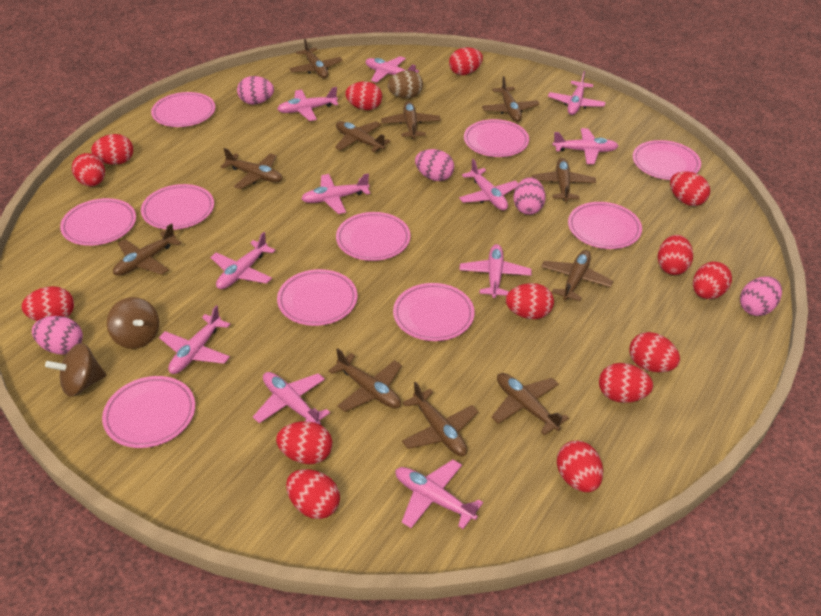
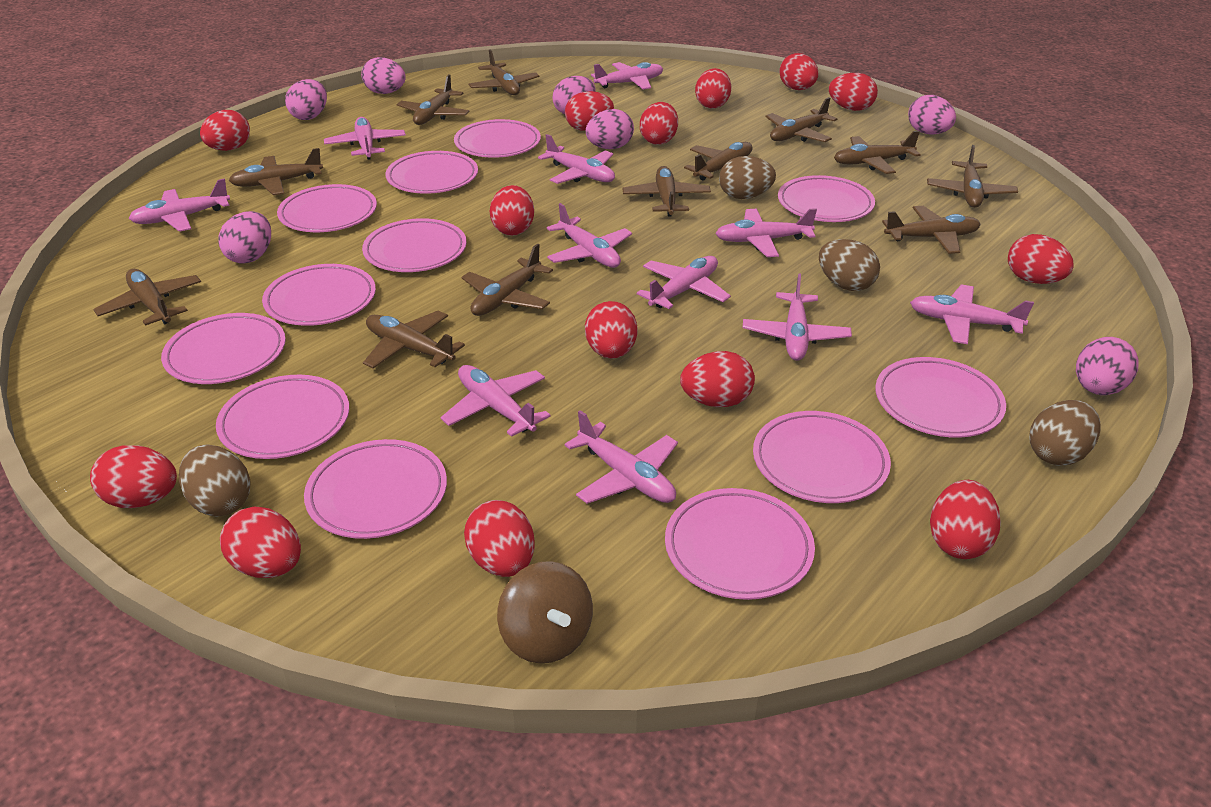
brown egg: [388,70,423,98] = 1 -> [179,444,251,517] [719,156,776,199] [819,239,880,291] [1029,400,1101,466] = 4
brown plane: [113,223,181,276] [220,148,282,189] [289,39,343,78] [328,348,402,412] [335,121,391,152] [381,101,441,139] [402,381,478,456] [482,76,540,122] [491,373,569,435] [531,158,596,202] [541,250,613,301] = 11 -> [93,269,201,326] [229,148,323,195] [363,311,465,369] [397,74,470,125] [461,243,553,316] [469,50,539,95] [623,166,711,216] [684,142,753,180] [765,97,837,142] [834,131,921,174] [882,206,981,254] [927,145,1018,208] = 12
brown spinning top: [45,343,107,396] [107,297,159,349] = 2 -> [497,561,593,663] = 1
pink egg: [32,316,83,354] [237,76,274,104] [415,149,454,181] [513,177,546,215] [740,276,782,316] = 5 -> [218,211,271,264] [285,79,327,120] [361,57,406,94] [553,76,596,114] [586,109,634,149] [908,95,956,135] [1076,337,1139,395] = 7
pink plate: [60,198,136,246] [102,376,195,448] [141,184,214,230] [151,92,216,127] [277,269,358,326] [336,212,411,261] [393,283,475,341] [464,119,529,157] [568,202,642,249] [633,140,701,180] = 10 -> [161,313,286,384] [216,375,349,459] [262,264,376,326] [277,184,377,232] [304,439,447,539] [362,218,467,272] [386,151,478,194] [454,119,541,158] [665,488,815,600] [753,411,891,503] [778,175,875,222] [875,357,1006,438] = 12

